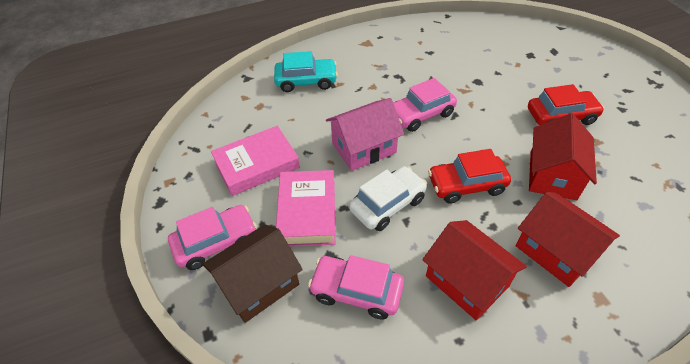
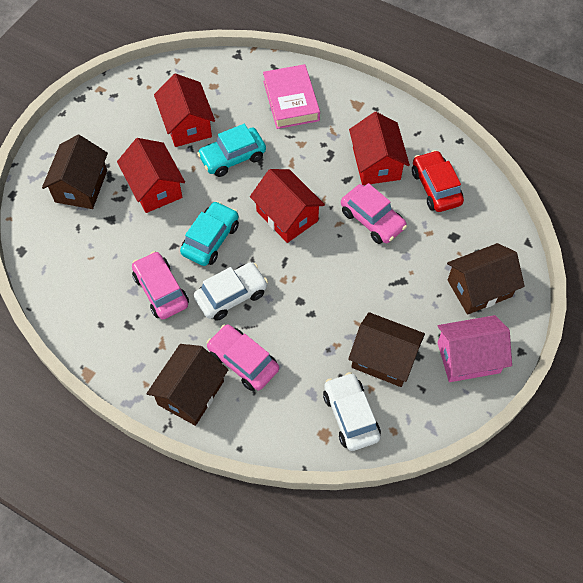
brown house: [202,224,303,323] = 1 -> [42,135,108,209] [146,344,228,426] [348,312,425,387] [447,243,525,315] = 4
pink book: [211,126,300,196] [276,170,336,247] = 2 -> [263,64,320,129] = 1
red car: [428,149,511,204] [528,84,604,125] = 2 -> [412,150,464,212] = 1
red house: [422,220,527,320] [515,192,620,287] [529,113,597,200] = 3 -> [117,138,185,213] [154,73,215,147] [250,169,325,243] [349,112,410,185] = 4
turquoise car: [274,51,338,92] = 1 -> [180,201,239,266] [197,124,266,177] = 2
white car: [349,166,427,231] = 1 -> [194,262,268,321] [323,372,381,451] = 2

